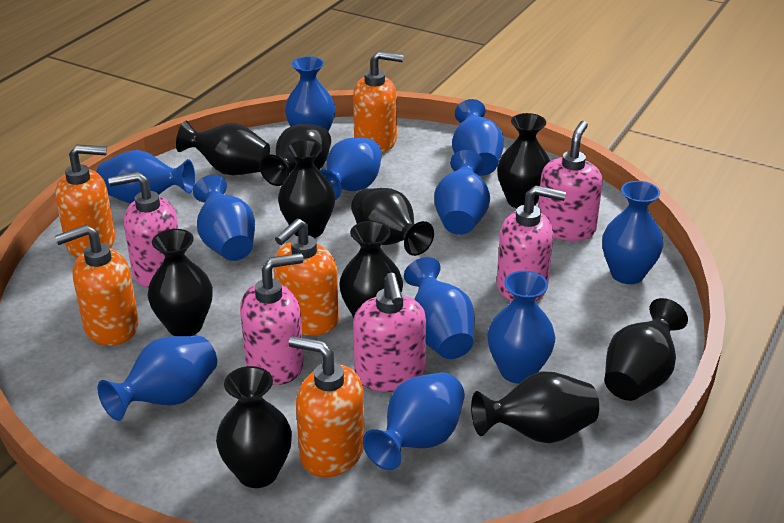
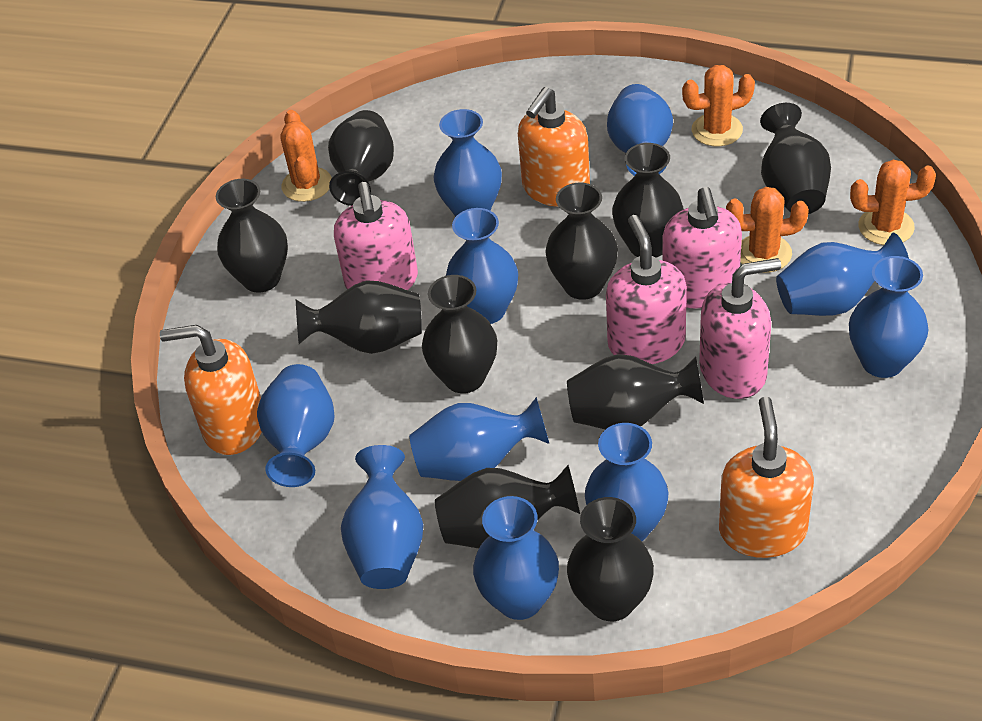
blue vase: [97,150,195,204] [97,336,217,421] [193,175,255,261] [285,56,335,132] [319,138,382,200] [363,372,465,470] [404,257,475,359] [434,150,490,235] [452,99,504,176] [487,271,555,384] [602,181,664,284] = 11 -> [257,364,334,487] [341,445,423,589] [409,397,549,481] [434,109,502,217] [446,208,518,324] [473,496,559,620] [585,423,668,541] [607,84,673,176] [776,233,909,316] [849,256,929,378] = 10
orange cactus: none = 0 -> [280,110,332,202] [682,65,755,146] [726,187,809,273] [850,160,936,245] = 4
orange soap dispenser: [55,145,115,258] [55,225,139,346] [274,219,339,335] [289,336,364,477] [353,51,403,153] = 5 -> [160,325,262,455] [518,87,590,207] [719,397,814,558] = 3
pink soap dispenser: [108,172,178,288] [240,253,304,385] [353,273,426,392] [497,185,566,301] [538,121,603,241] = 5 -> [334,182,418,290] [606,215,687,364] [662,187,742,309] [699,258,781,399] = 4

